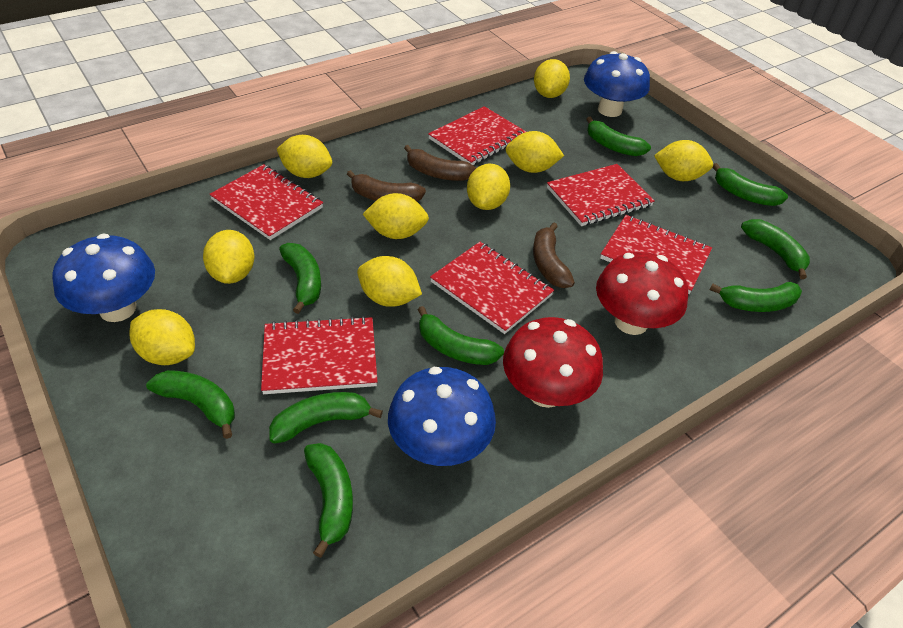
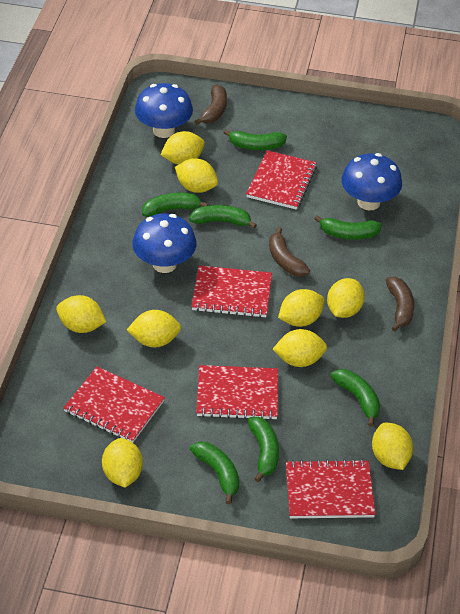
green banana: [146,370,235,439] [269,392,383,444] [279,243,321,314] [304,443,353,558] [418,306,504,365] [586,117,651,156] [710,282,802,312] [712,163,788,206] [741,219,810,279] = 9 -> [142,193,208,217] [189,205,257,229] [190,442,239,504] [223,129,287,150] [248,417,279,482] [314,215,382,240] [330,369,380,427] = 7
red mushroom: [503,317,603,408] [596,252,688,335] = 2 -> none = 0
red notebook: [209,164,323,240] [261,316,378,394] [428,106,526,165] [430,242,554,334] [547,164,655,226] [600,215,712,294] = 6 -> [63,367,165,443] [191,265,272,318] [196,365,278,420] [246,150,317,210] [286,459,376,518] = 5

